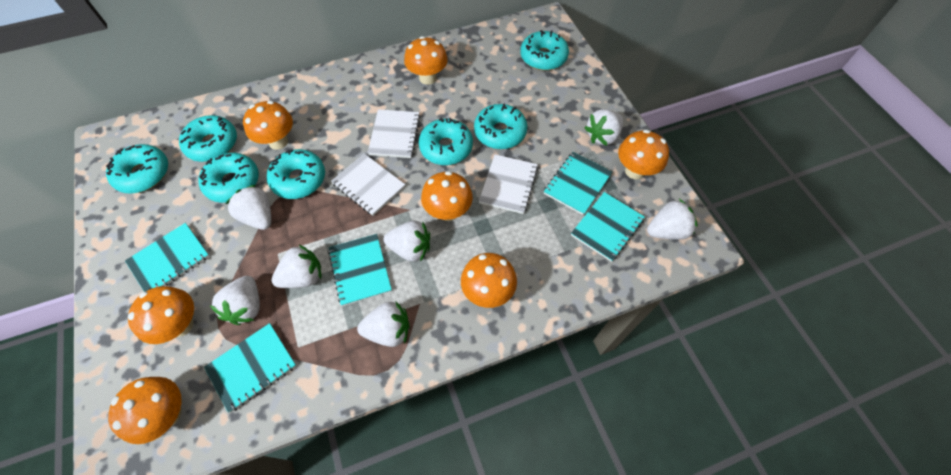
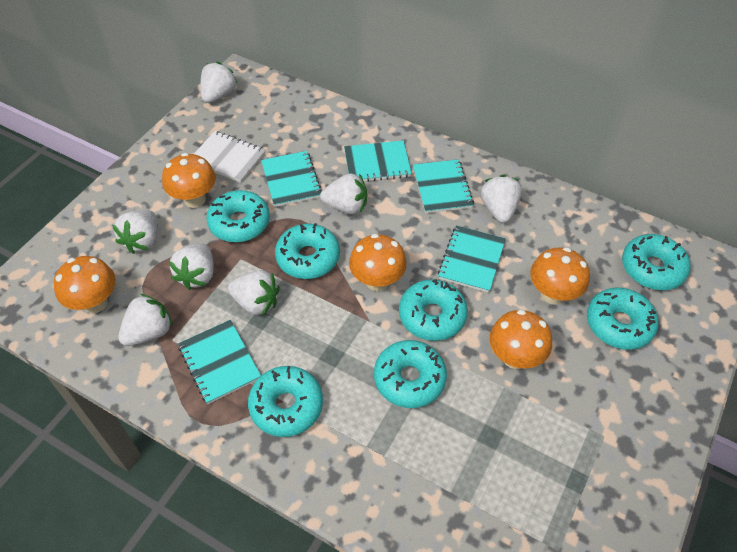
orange mushroom: [108,377,182,444] [128,286,194,344] [243,101,293,150] [404,36,448,85] [421,171,473,221] [461,253,517,308] [618,130,669,179] = 7 -> [53,256,116,313] [162,153,216,208] [349,234,407,291] [490,310,552,369] [530,247,590,305] = 5
white notebook: [331,153,405,216] [368,109,420,158] [479,154,538,214] = 3 -> [194,131,266,183] = 1

